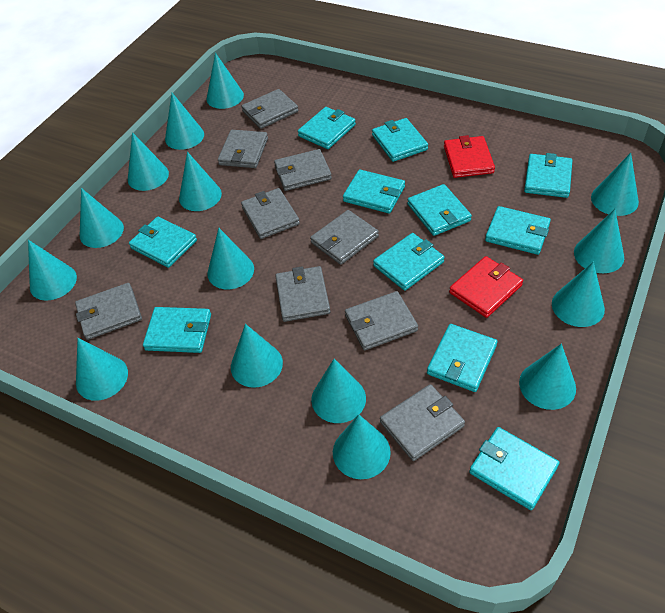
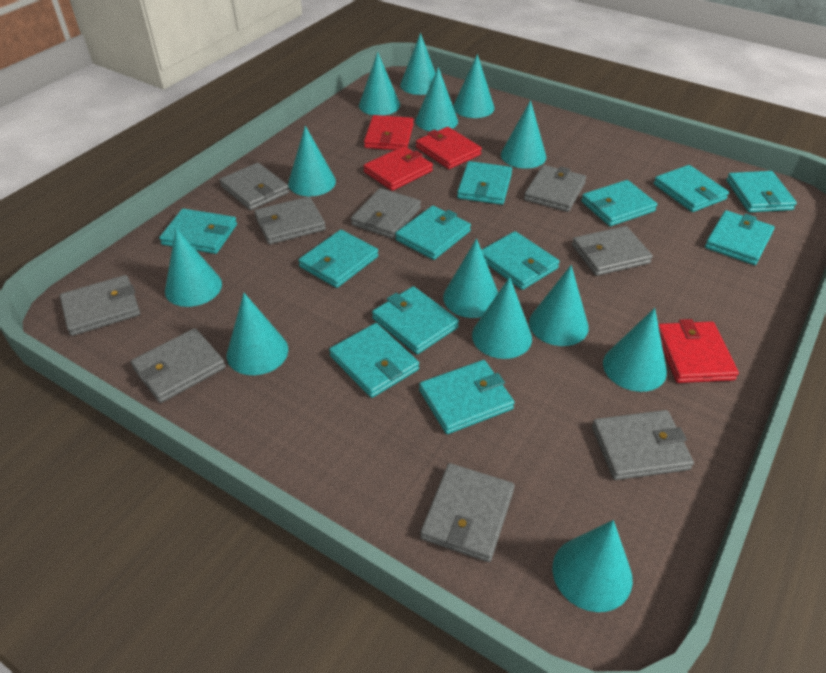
red wallet: [444,135,495,178] [449,256,523,318] = 2 -> [363,146,433,191] [364,115,414,150] [416,127,482,169] [658,319,739,383] = 4
turquoise cone: [28,240,77,301] [76,338,128,401] [80,188,124,248] [128,132,169,191] [165,93,204,150] [179,152,222,211] [207,53,244,109] [207,228,254,289] [231,324,283,388] [311,359,366,423] [333,414,391,479] [519,343,576,410] [552,262,605,327] [574,209,624,273] [591,153,639,216] = 15 -> [165,228,222,307] [227,293,288,375] [288,126,336,196] [359,52,400,116] [400,33,435,95] [416,67,458,131] [443,239,498,318] [453,54,495,118] [472,277,532,359] [501,100,546,169] [529,265,589,346] [552,520,633,612] [603,308,667,392] = 13
turquoise wallet: [129,217,197,268] [143,307,211,353] [298,107,356,149] [343,170,405,214] [372,118,428,162] [373,233,445,291] [407,184,472,236] [427,324,497,392] [469,427,559,510] [485,206,551,255] [524,153,572,198] = 11 -> [159,208,237,254] [298,230,379,288] [329,323,419,398] [372,286,459,354] [395,206,471,260] [419,360,515,434] [457,161,512,205] [481,231,560,290] [581,180,657,226] [654,165,729,212] [705,210,775,265] [726,171,797,212] = 12

